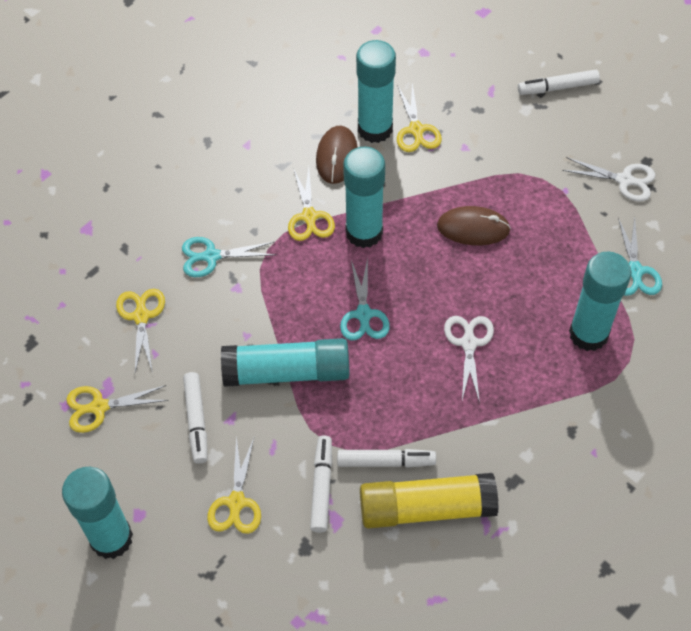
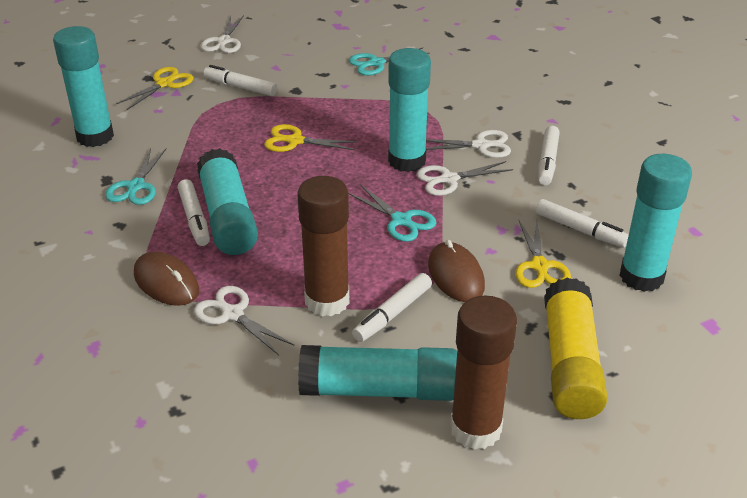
brown glue stick: none = 0 -> [297,176,349,317] [450,296,517,450] = 2
white marker: [183,372,208,464] [310,435,332,533] [337,449,436,468] [518,70,600,95] = 4 -> [178,179,210,246] [203,65,277,96] [352,273,432,342] [536,199,629,247] [538,126,560,185] = 5
white scissors: [444,316,494,403] [562,157,656,202] = 2 -> [194,286,294,355] [201,15,244,53] [416,161,513,196] [426,130,511,158] = 4
yellow scissors: [67,385,169,433] [116,289,165,373] [207,436,261,534] [288,167,335,241] [397,83,442,152] = 5 -> [116,67,193,110] [264,124,358,152] [515,219,571,288] = 3

